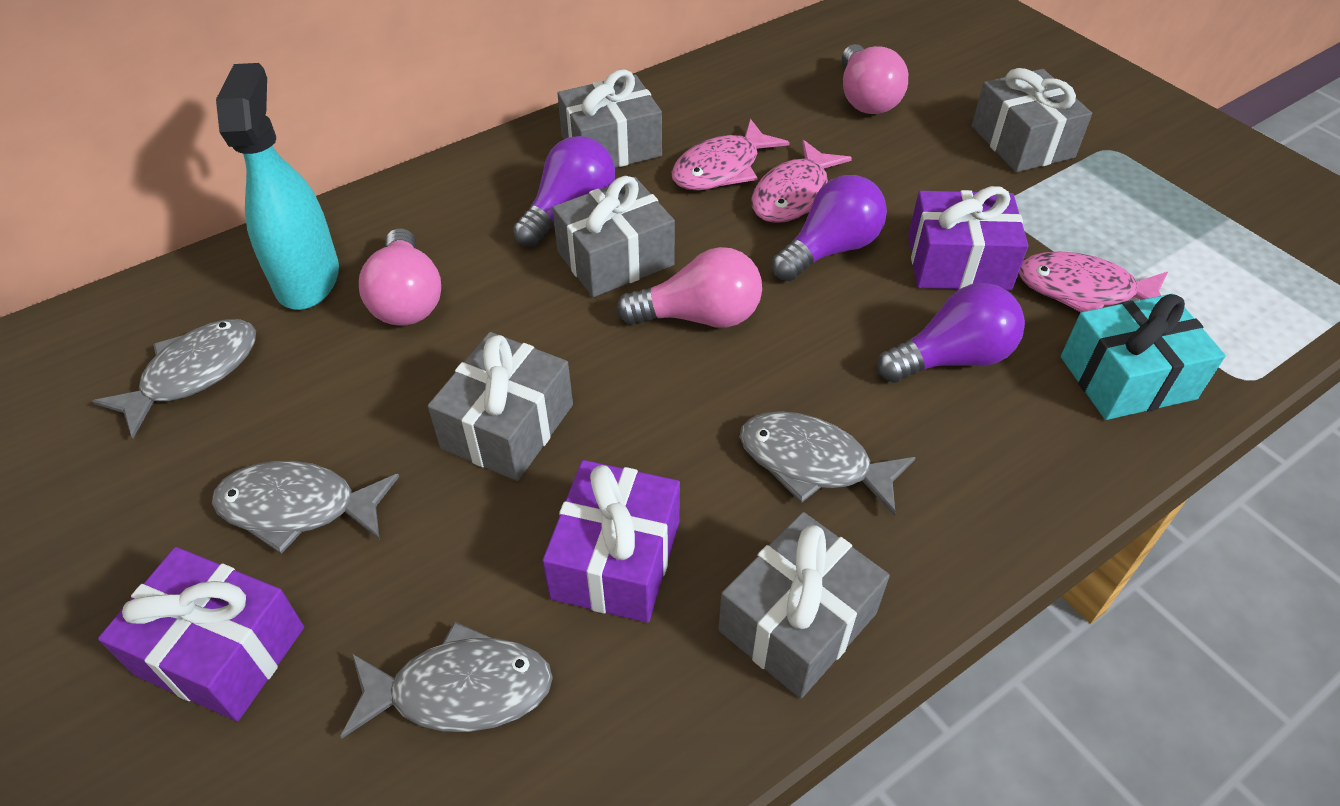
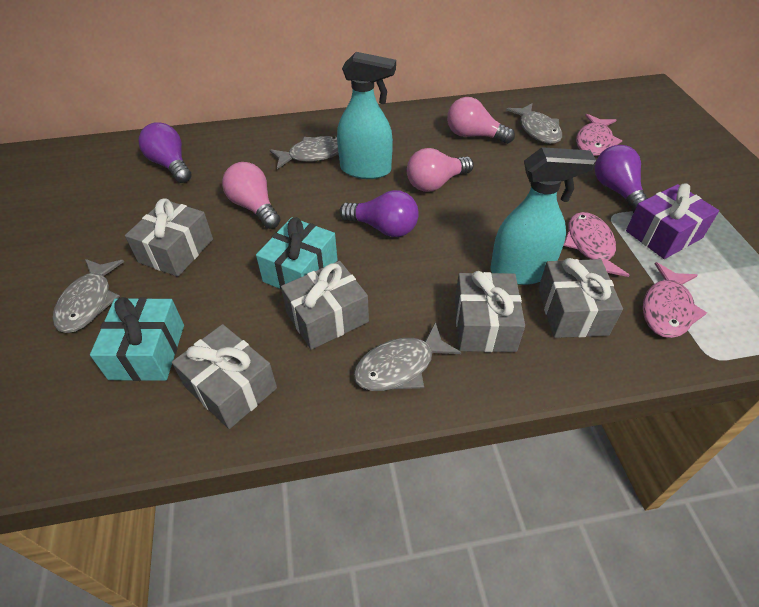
purple gift: [98,547,304,721] [542,460,680,623] [908,186,1028,290] = 3 -> [626,183,719,259] = 1
turquoise gift: [1061,294,1226,420] = 1 -> [90,297,184,381] [256,217,338,289] = 2
turquoise spray bottle: [216,63,339,310] = 1 -> [337,52,396,179] [491,147,596,285] = 2

